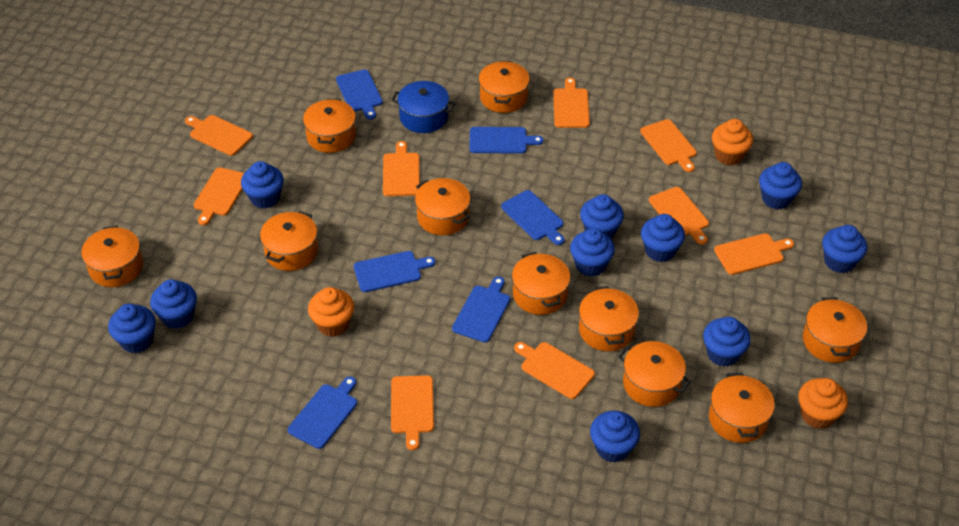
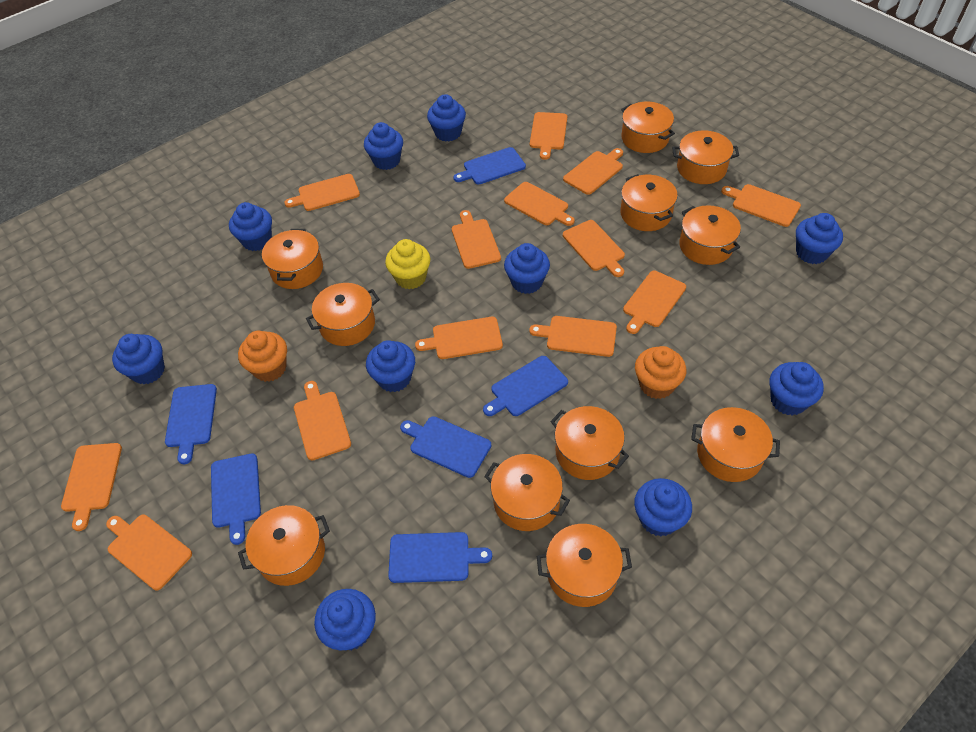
blue pot: [391,81,455,133] = 1 -> none = 0
orange cupcake: [308,287,354,337] [712,119,753,166] [798,378,848,429] = 3 -> [238,331,287,382] [635,346,686,399] = 2
orange cutting board: [185,115,253,156] [194,167,244,225] [383,141,420,196] [391,375,434,450] [514,342,595,399] [553,78,590,128] [640,119,697,172] [649,187,709,245] [714,233,794,275] = 9 -> [61,443,122,531] [106,515,192,590] [285,174,360,211] [294,381,351,460] [415,317,503,359] [452,210,501,269] [504,182,575,226] [529,316,617,357] [530,112,567,160] [563,148,623,195] [563,220,625,277] [623,271,686,334] [721,184,801,227] = 13
orange pot: [81,226,143,287] [260,211,318,271] [303,99,356,153] [415,178,470,235] [479,61,530,113] [512,252,570,315] [579,286,639,351] [618,341,691,407] [709,372,775,443] [803,297,867,363] = 10 -> [238,505,330,586] [262,229,323,289] [306,283,380,346] [484,454,570,531] [537,524,632,607] [550,406,629,480] [620,174,678,231] [621,102,675,153] [672,130,739,184] [679,205,741,265] [691,407,780,482] = 11
yellow cupcake: none = 0 -> [385,239,430,289] = 1

